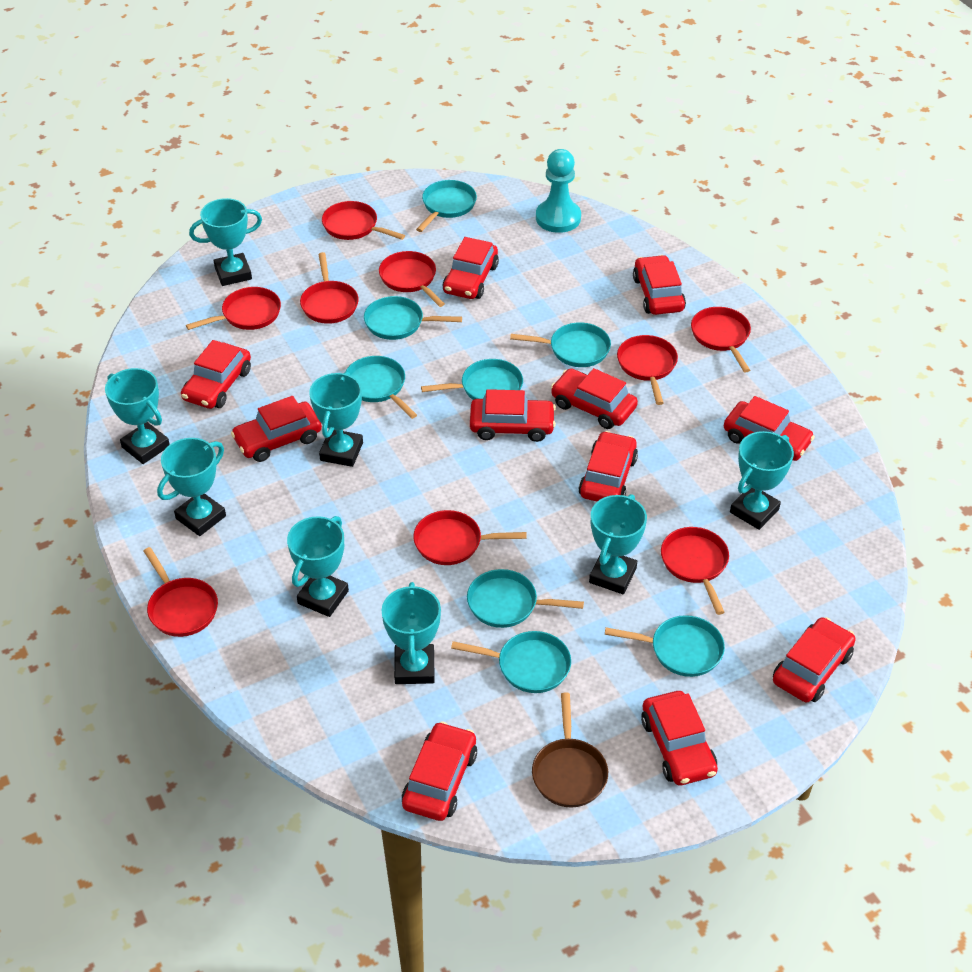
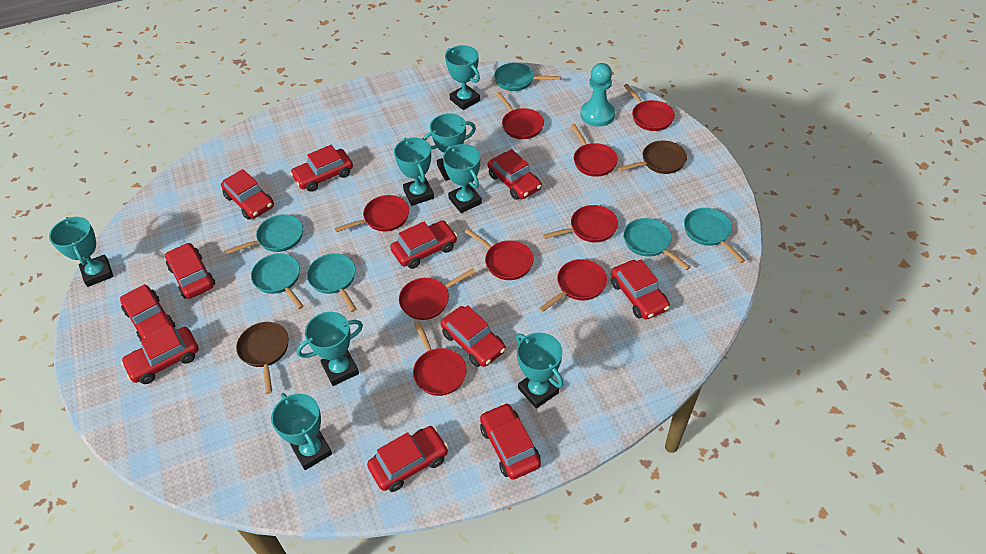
brown pan: [532,693,608,807] = 1 -> [236,322,289,394] [618,141,687,174] = 2
turquoise pan: [345,356,417,419] [364,296,462,340] [416,180,477,232] [421,359,523,400] [451,631,571,693] [467,569,584,628] [510,322,611,367] [605,615,725,677] = 8 -> [226,214,303,255] [251,253,304,309] [307,253,357,312] [494,63,561,91] [623,218,690,270] [684,208,745,263] = 6

